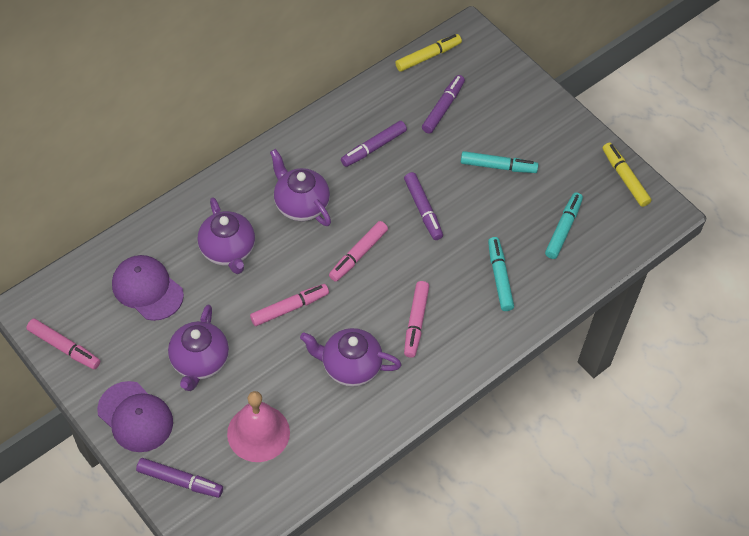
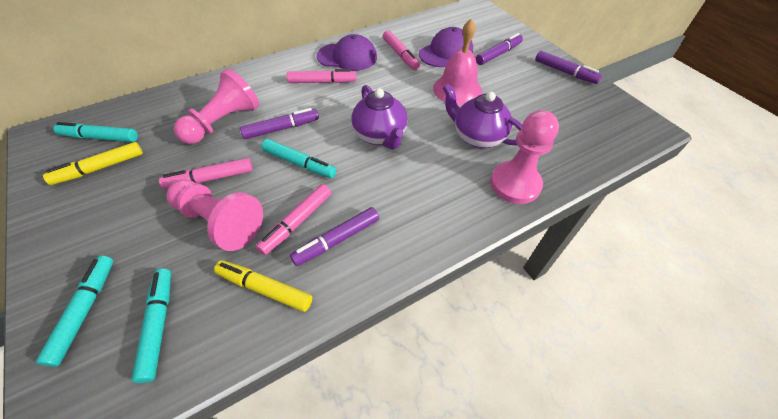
pink pawn: none = 0 -> [166,179,263,251] [174,68,259,144] [490,110,559,204] = 3
purple teapot: [168,305,229,391] [198,197,255,274] [270,149,331,226] [300,328,402,387] = 4 -> [352,85,408,150] [443,84,522,149] = 2
turquoise marker: [461,151,538,173] [488,237,514,311] [545,193,583,259] = 3 -> [36,256,113,367] [53,122,138,142] [131,269,171,383] [261,139,336,178] = 4

